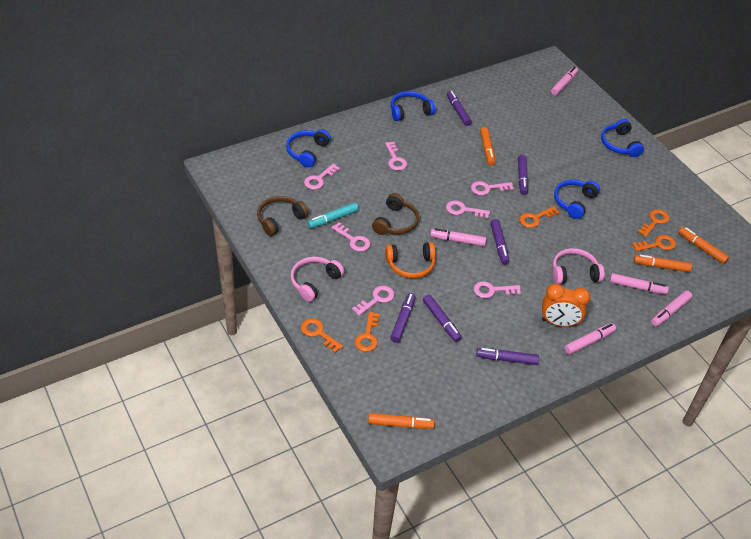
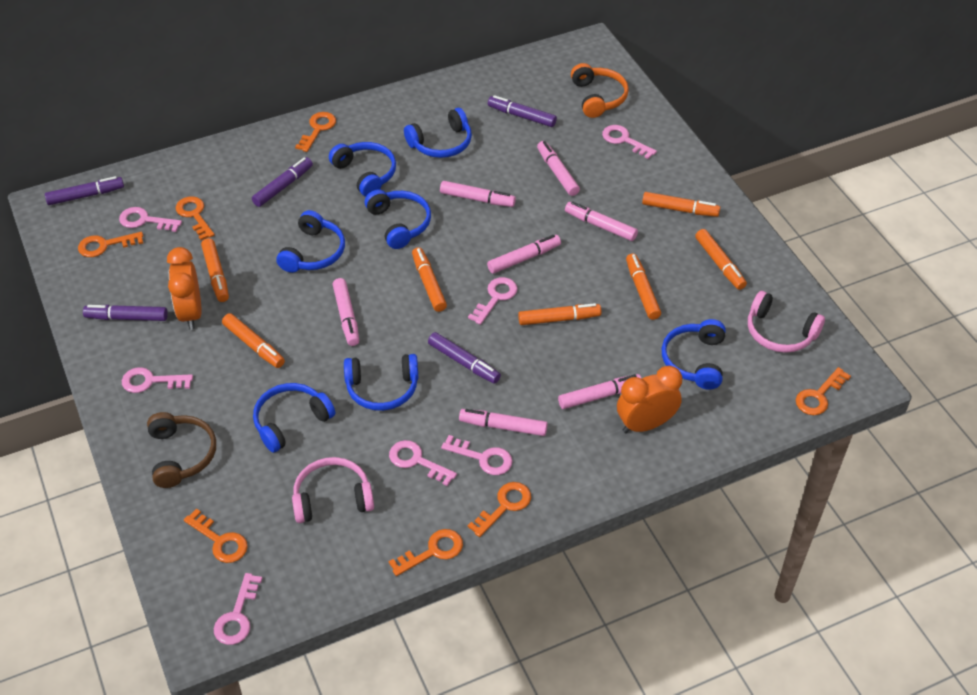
blue headphones: [286,129,331,167] [391,91,435,121] [554,180,600,219] [601,119,644,157] = 4 -> [253,383,335,453] [276,210,345,273] [329,142,396,197] [344,354,419,411] [365,190,431,249] [404,108,472,158] [661,319,726,390] = 7
brown headphones: [257,196,309,236] [372,193,419,235] = 2 -> [147,412,216,488] = 1
orange clock: [542,284,590,327] = 1 -> [167,247,202,330] [617,366,682,433] = 2
orange key: [301,318,343,353] [355,312,380,352] [519,206,560,228] [632,235,676,252] [638,209,669,237] = 5 -> [78,232,143,257] [175,196,215,240] [184,509,248,563] [295,112,336,152] [389,529,463,576] [468,482,531,537] [796,367,851,415] = 7
orange marker: [368,413,434,429] [480,127,495,166] [634,255,692,272] [679,227,729,264] = 4 -> [201,238,229,302] [222,313,285,368] [412,247,447,312] [518,303,602,325] [626,254,661,320] [642,192,720,217] [695,229,747,290] = 7
pink marker: [430,228,486,246] [551,67,578,95] [564,323,616,354] [610,273,669,294] [651,290,692,327] = 5 -> [333,278,359,346] [440,181,516,207] [459,409,548,436] [487,235,561,274] [537,141,580,196] [558,374,642,409] [565,202,638,241] = 7
purple marker: [390,293,416,343] [423,295,462,342] [447,91,472,126] [476,348,539,365] [490,219,509,264] [518,155,528,195] = 6 -> [45,176,124,205] [83,305,168,321] [252,157,313,207] [428,332,501,384] [488,95,557,127] = 5
turquoise marker: [307,203,358,228] = 1 -> none = 0

